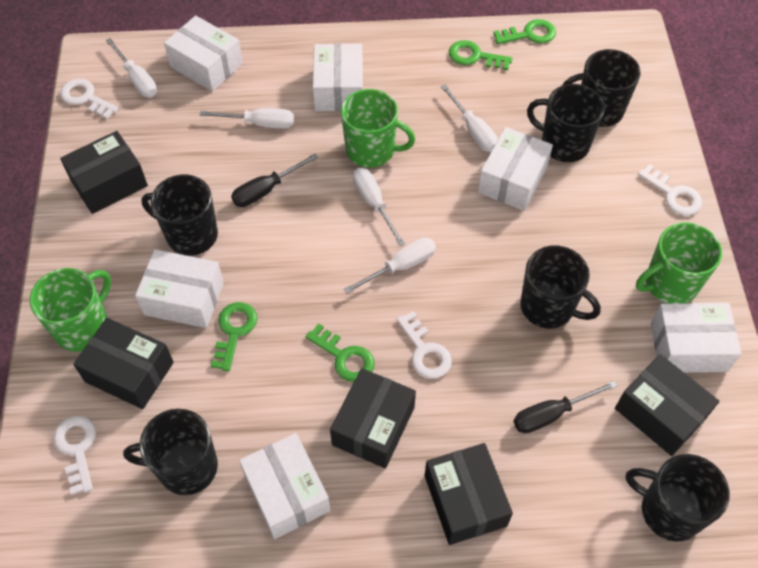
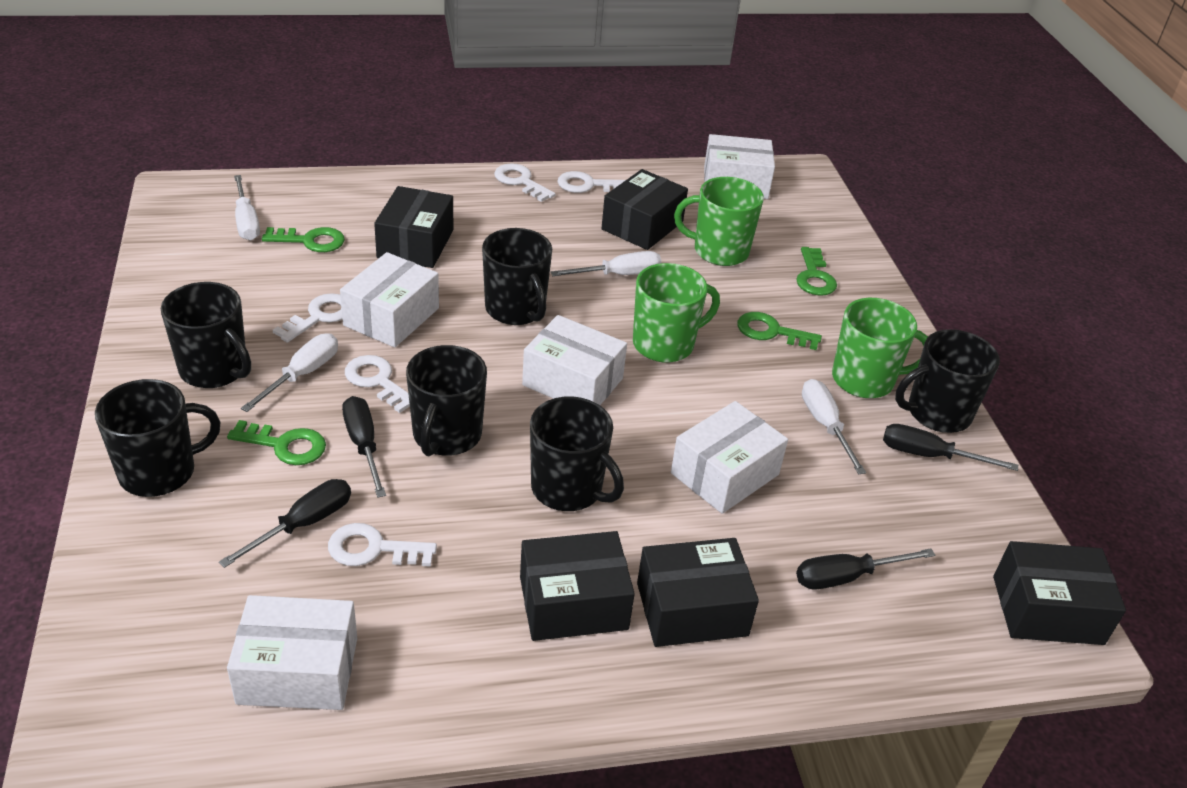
black screwdriver: [231,153,319,207] [513,381,617,433] = 2 -> [219,479,351,568] [342,396,386,498] [796,549,935,590] [883,424,1018,471] = 4
white box: [135,249,224,328] [164,16,243,92] [239,433,330,539] [313,43,363,111] [478,127,553,211] [651,303,742,373] = 6 -> [227,595,357,710] [340,252,439,347] [522,315,627,405] [671,401,788,514] [704,134,775,199] = 5
white key: [54,416,96,495] [60,79,119,119] [397,311,452,379] [638,164,702,215] = 4 -> [273,293,343,343] [328,523,437,567] [345,355,410,413] [494,163,555,202] [557,171,626,193] = 5
white screwdriver: [106,38,157,97] [200,108,294,129] [344,238,436,294] [353,168,405,246] [440,84,498,152] = 5 -> [234,175,260,241] [241,333,338,412] [551,251,661,276] [802,379,866,474] = 4

